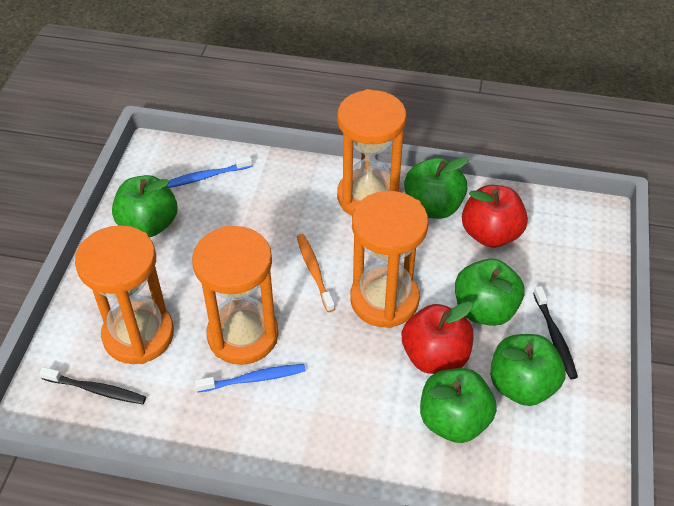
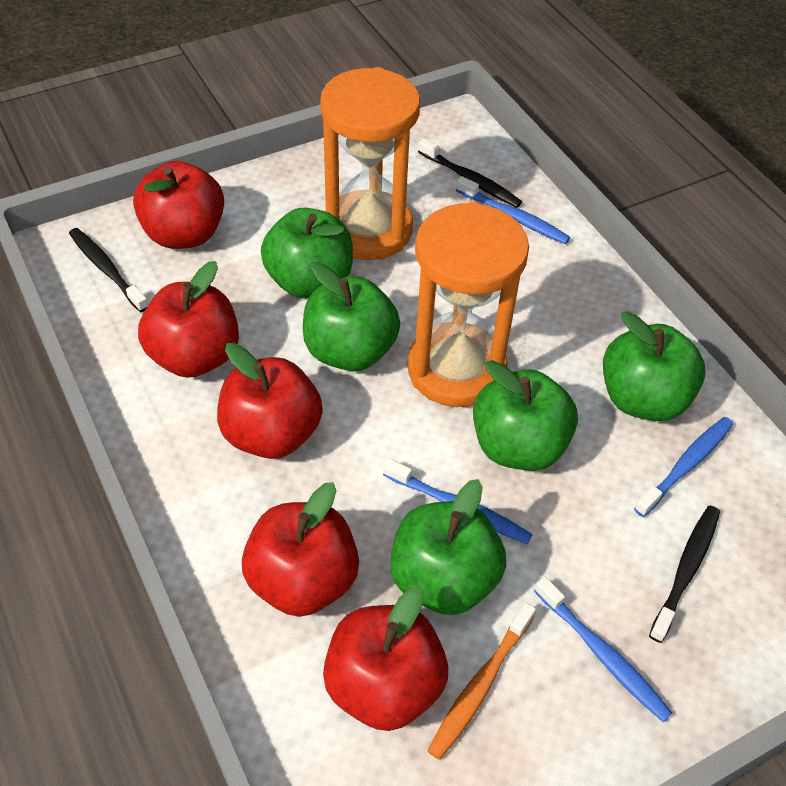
black toothbrush: [39,367,146,404] [533,286,578,379] = 2 -> [69,228,148,312] [418,138,522,208] [649,506,720,643] = 3
blue toothbrush: [167,156,252,188] [195,364,306,392] = 2 -> [383,458,533,544] [456,176,570,244] [534,576,673,722] [634,417,733,517] = 4
orange hourglass: [75,225,174,364] [192,226,279,365] [337,89,406,216] [350,191,428,328] = 4 -> [320,67,420,260] [407,202,529,407] = 2
red apple: [402,302,473,374] [462,185,528,247] = 2 -> [133,161,224,249] [138,261,239,378] [217,343,323,459] [242,482,359,617] [323,586,448,731] = 5

